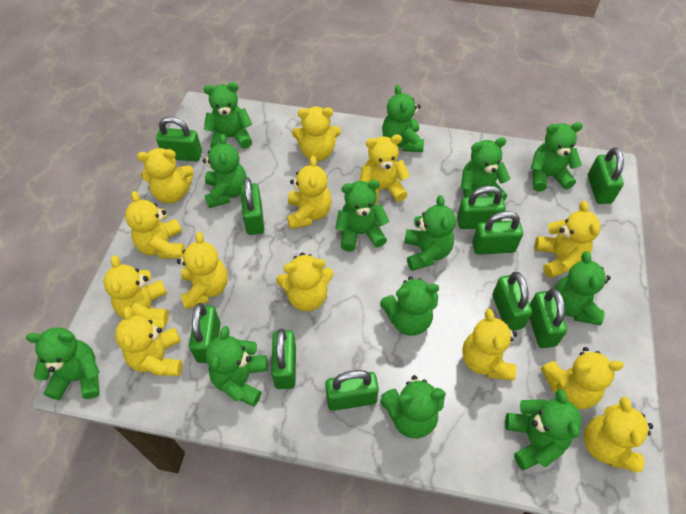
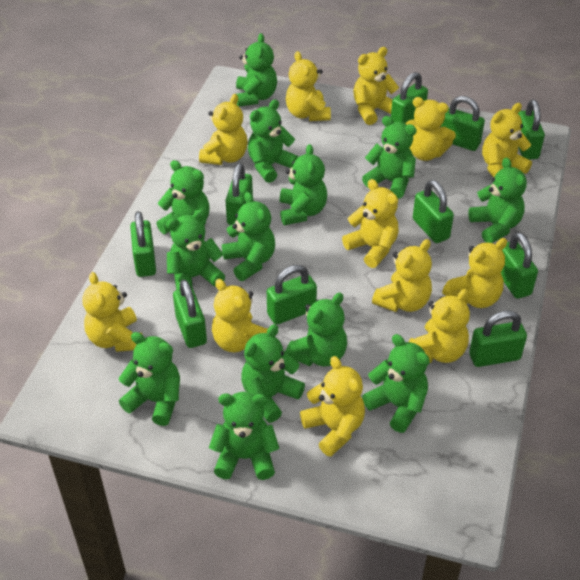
yellow teddy bear: [103,256,169,325] [115,306,182,376] [125,191,185,259] [137,148,194,203] [177,232,228,309] [276,253,334,311] [287,156,332,229] [292,106,341,161] [360,134,410,205] [462,308,517,381] [535,201,601,278] [541,347,624,409] [584,397,653,473] = 13 -> [82,272,142,352] [199,94,247,165] [212,279,268,353] [286,51,331,121] [300,356,365,457] [342,179,399,268] [353,47,399,125] [372,239,432,312] [405,97,456,161] [409,289,470,363] [442,238,507,308] [482,103,532,178] = 12

